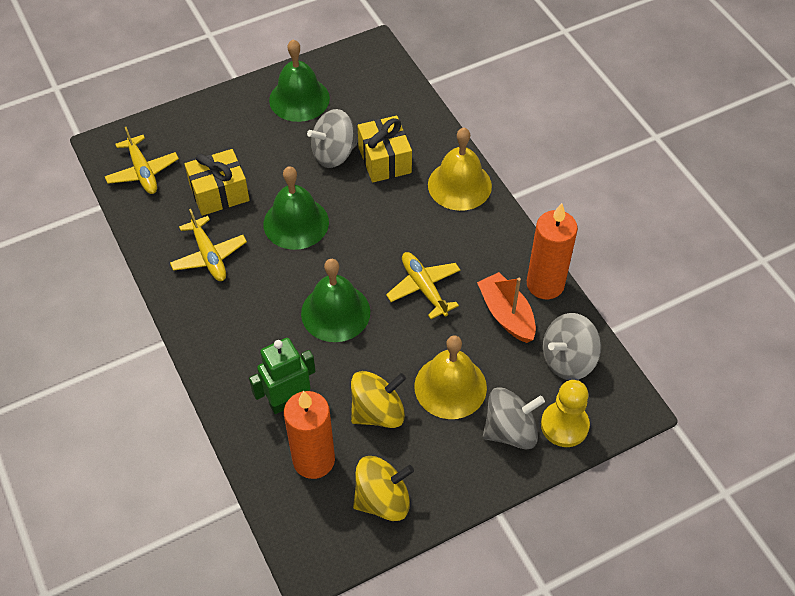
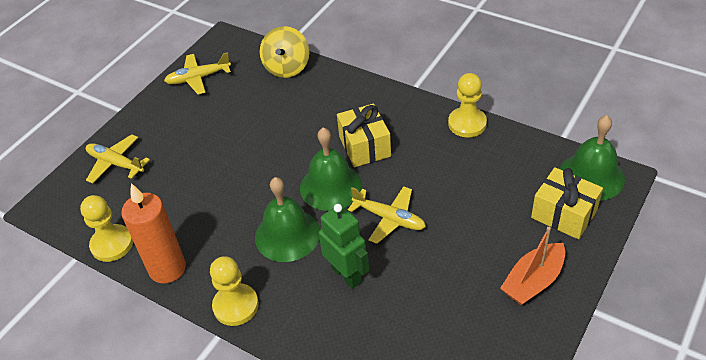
grey spinning top: [307,109,357,168] [483,387,545,449] [543,313,601,380] = 3 -> none = 0
orange candle: [284,390,335,479] [527,203,578,299] = 2 -> [121,183,186,284] = 1
yellow bell: [414,335,487,419] [428,128,492,211] = 2 -> none = 0
yellow pawn: [541,380,590,447] = 1 -> [80,195,133,262] [210,256,259,326] [448,73,487,137] = 3
yellow spinning top: [351,371,406,428] [353,456,414,521] = 2 -> [260,26,309,78] = 1

